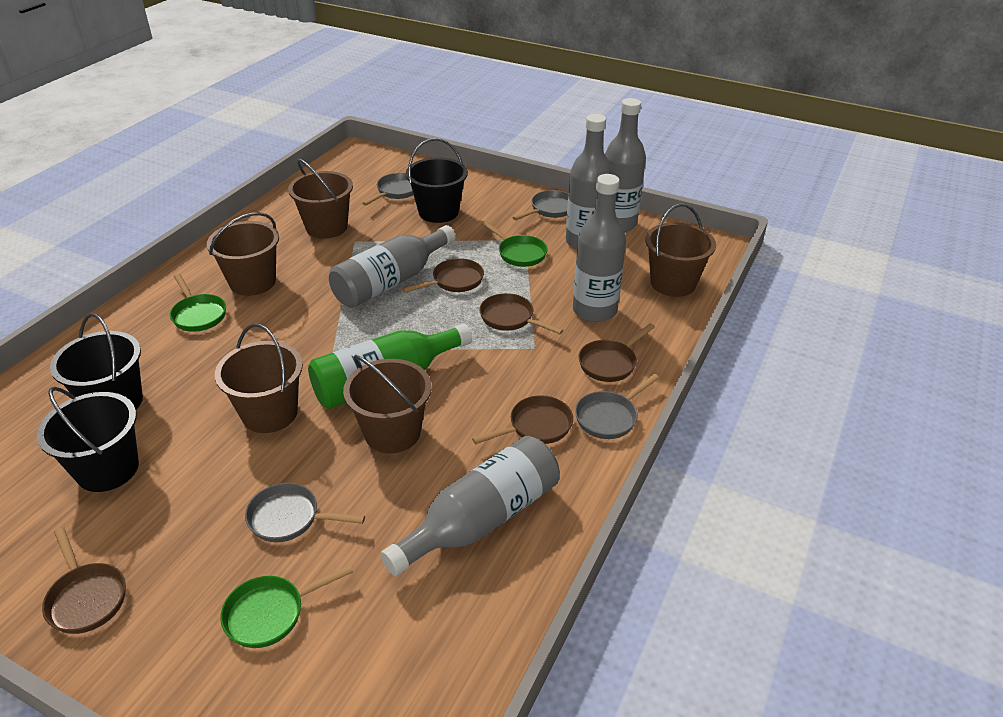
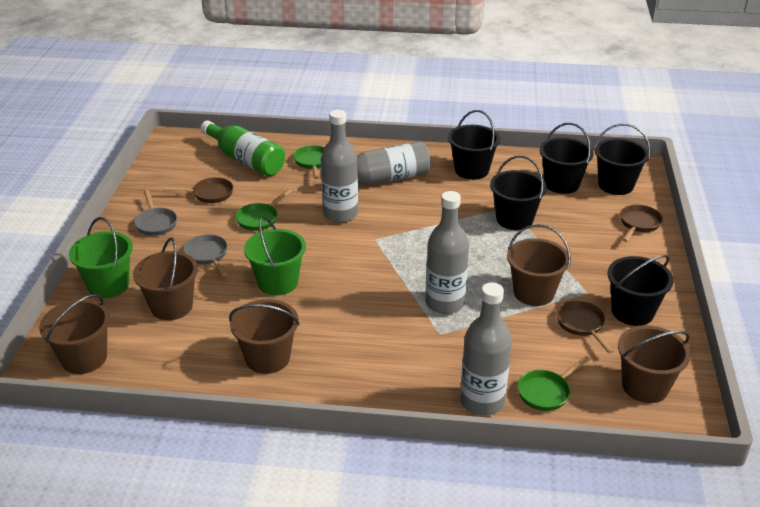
black bucket: [37,387,139,492] [50,313,143,409] [406,138,468,223] = 3 -> [448,110,500,180] [490,156,547,230] [540,123,594,194] [594,124,651,195] [608,255,674,326] = 5
brown pan: [42,527,126,634] [402,258,484,293] [472,395,573,444] [479,293,563,334] [578,323,655,382] = 5 -> [163,178,233,203] [556,301,614,354] [620,205,663,242] = 3
green bucket: none = 0 -> [69,217,133,298] [244,217,306,296] = 2
grey bottle: [329,225,456,308] [381,436,559,576] [566,114,613,250] [573,174,626,322] [605,98,646,232] = 5 -> [320,141,431,185] [321,110,358,223] [426,191,469,314] [460,283,512,416] = 4
grey pan: [245,483,365,542] [362,173,414,206] [512,190,569,220] [575,374,659,439] = 4 -> [134,190,177,236] [183,234,228,276] = 2

